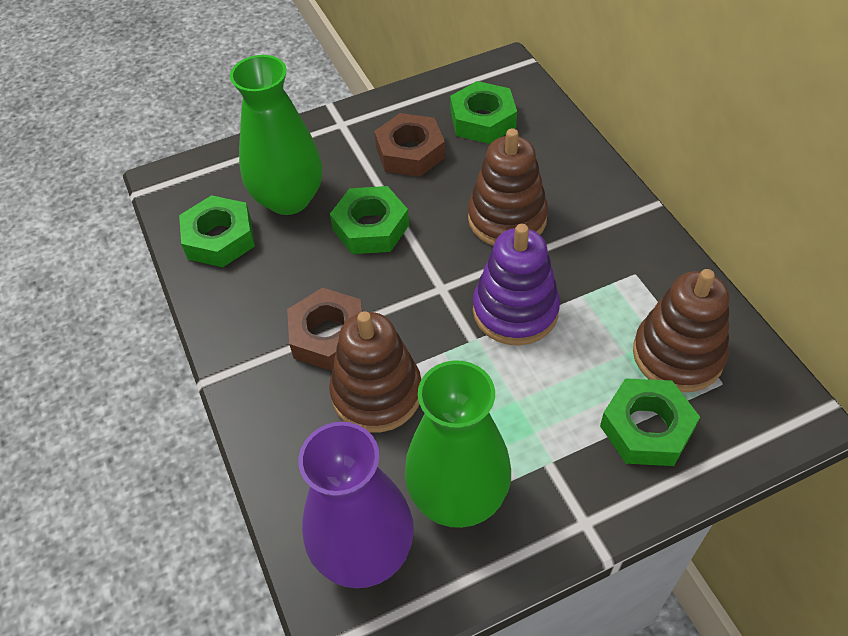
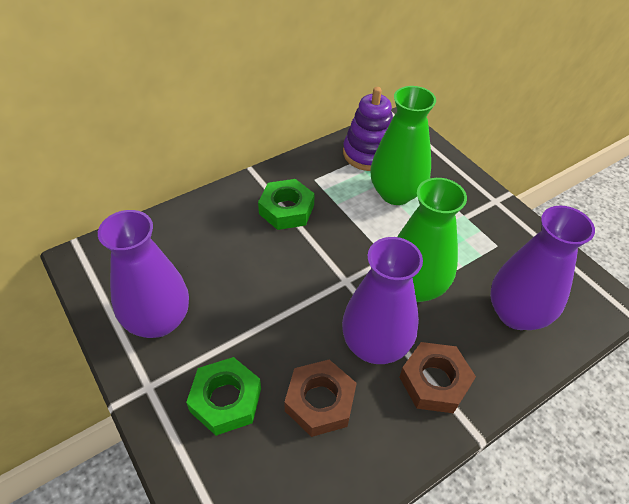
brown stacking toy: [329,311,421,433] [468,128,548,246] [633,269,729,392] = 3 -> none = 0
green nut: [179,195,255,267] [330,186,409,254] [450,81,517,144] [600,378,700,466] = 4 -> [186,357,261,436] [258,179,315,230] = 2
purple vase: [298,422,414,588] = 1 -> [98,210,189,338] [342,237,423,364] [490,206,595,330] = 3

